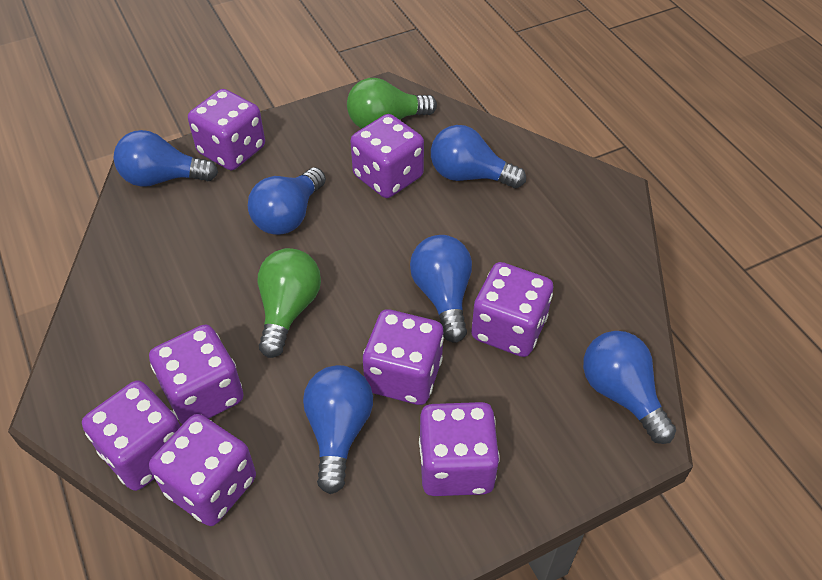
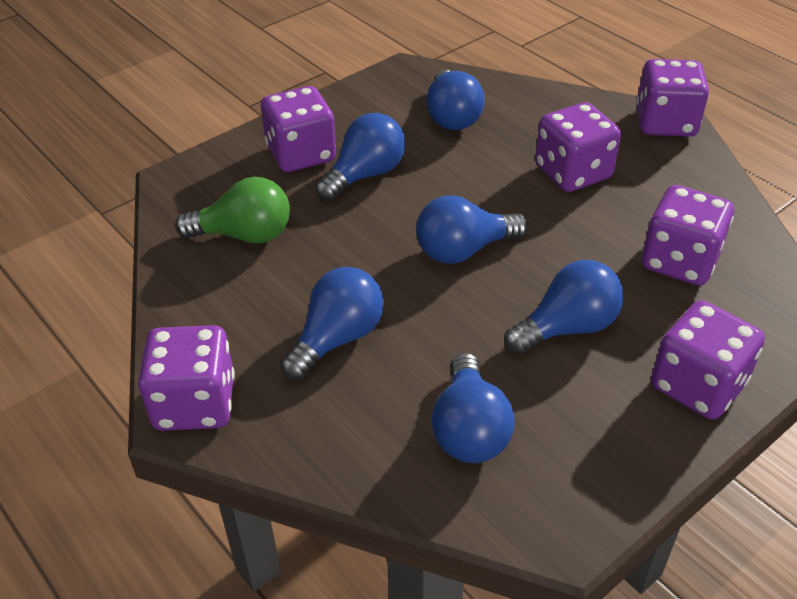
green light bulb: [257,248,321,358] [347,78,437,129] = 2 -> [175,177,290,243] = 1
purple dice: [82,380,181,491] [149,325,244,425] [149,414,256,526] [188,89,265,170] [350,114,424,198] [363,309,444,405] [419,402,500,496] [471,262,553,357] = 8 -> [138,325,235,431] [261,86,336,172] [535,102,621,192] [636,59,709,137] [642,185,734,286] [651,300,765,420] = 6

